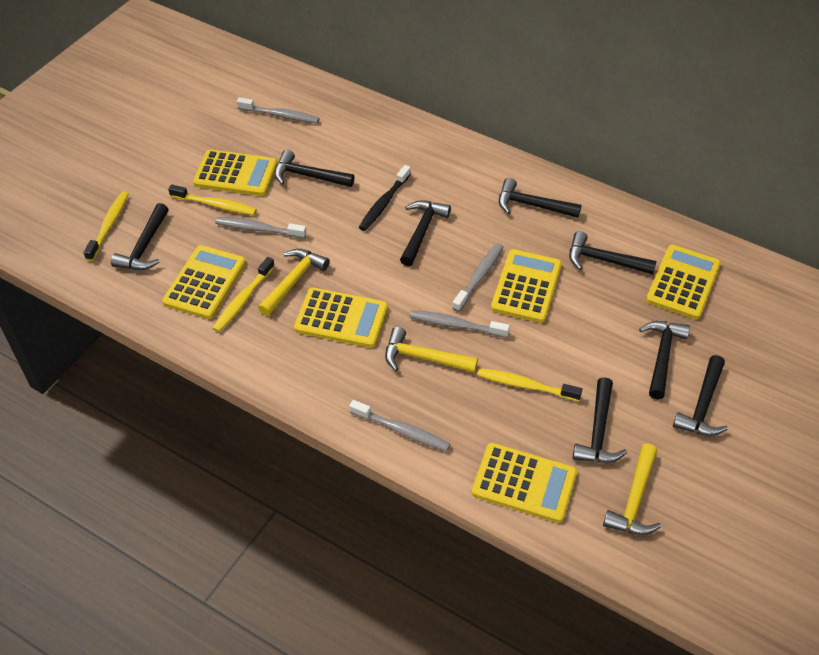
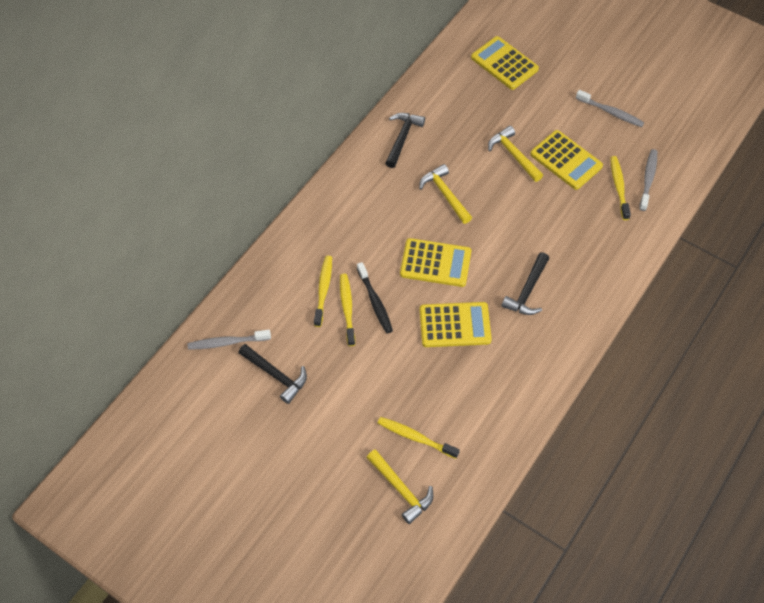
black hammer: [111,203,169,270] [274,150,355,187] [400,200,451,266] [499,178,582,218] [569,231,657,274] [572,377,627,463] [639,321,690,399] [673,355,728,436] = 8 -> [238,344,307,404] [385,113,425,168] [501,253,549,315] = 3
grey toothbrush: [215,217,306,239] [237,97,319,123] [349,400,450,451] [409,310,510,338] [452,243,503,312] = 5 -> [188,330,271,350] [576,90,644,127] [639,149,657,211] = 3
yellow calculator: [162,245,246,319] [193,149,278,196] [294,287,388,348] [472,443,577,523] [491,249,562,323] [646,245,721,319] = 6 -> [400,238,471,287] [420,302,492,347] [471,36,539,90] [530,130,603,190] = 4

